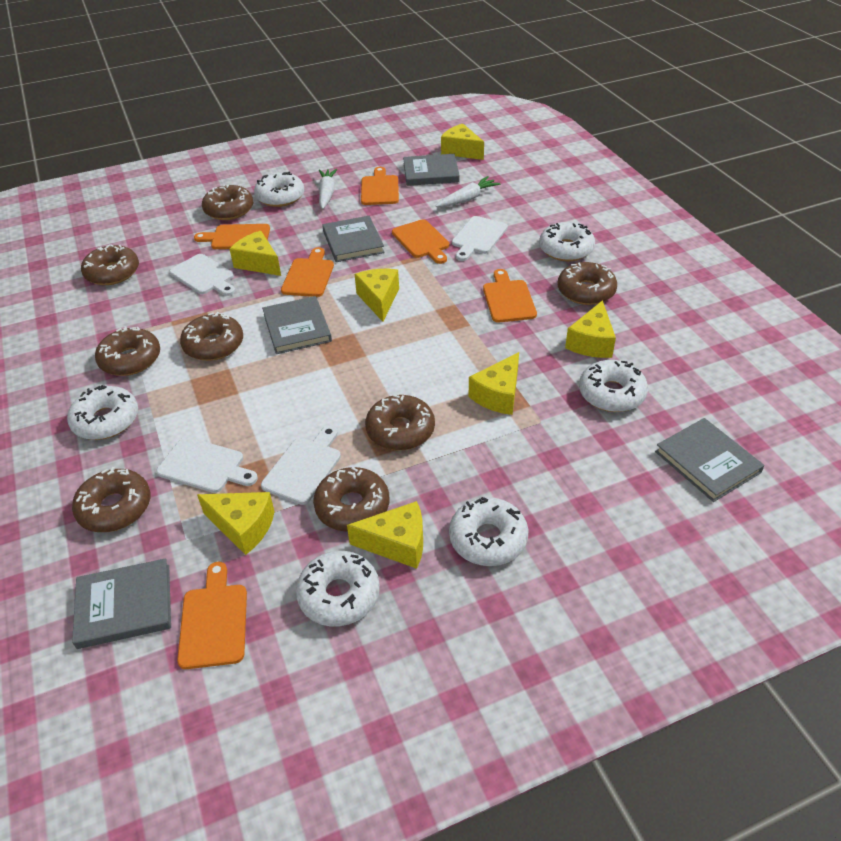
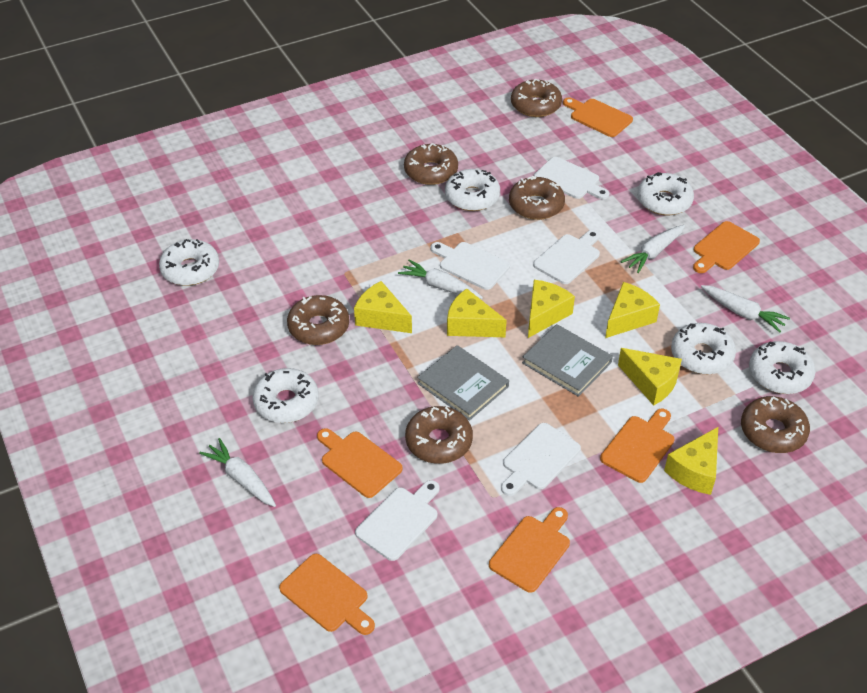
brown donut: [72,467,151,532] [81,244,139,285] [95,326,160,376] [180,312,243,361] [202,184,253,220] [313,467,389,532] [365,394,435,451] [558,262,617,305] = 8 -> [287,295,349,345] [404,143,458,185] [405,406,473,464] [509,176,565,220] [511,79,562,117] [741,396,810,453] = 6
grey book: [72,558,171,649] [262,296,332,354] [322,216,385,262] [403,154,460,186] [655,418,765,502] = 5 -> [417,345,509,421] [522,324,613,397] = 2
white carrot: [319,169,337,209] [436,176,501,207] = 2 -> [199,438,276,507] [398,259,483,299] [621,225,685,273] [701,285,790,333] = 4
white cutting board: [156,437,258,493] [169,254,235,296] [261,426,341,505] [452,216,508,261] = 4 -> [355,480,440,561] [431,242,510,290] [501,423,581,496] [533,230,600,284] [534,157,609,199] = 5
yellow cheese: [197,492,275,555] [230,231,281,276] [347,501,423,569] [355,269,399,322] [441,124,484,160] [469,352,519,415] [565,300,616,358] = 7 -> [354,281,412,333] [447,288,507,337] [528,280,575,338] [605,282,660,338] [618,348,682,406] [664,427,718,495] = 6

